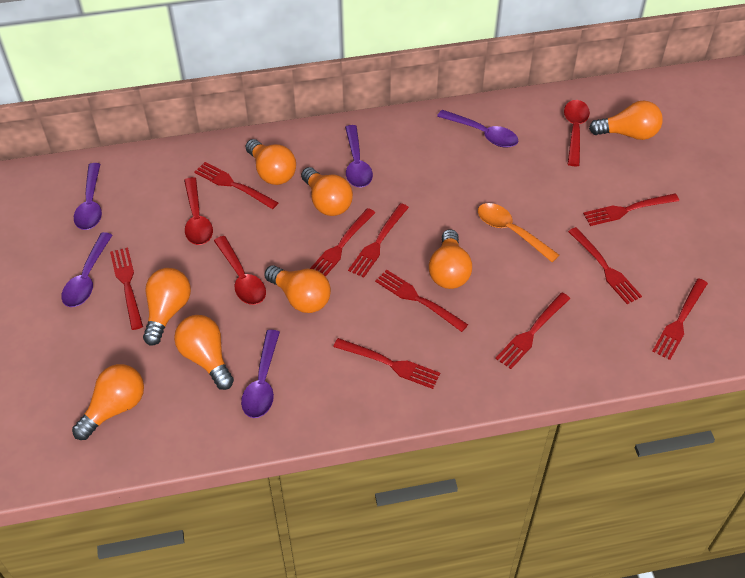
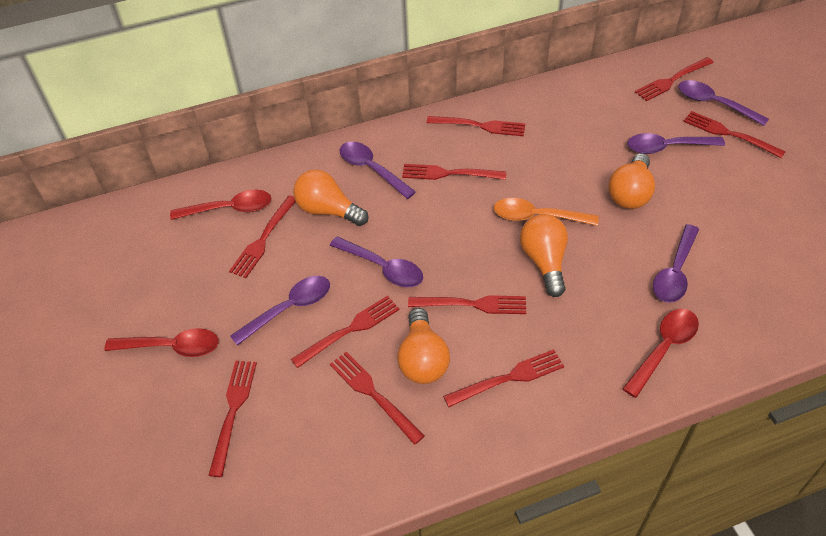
orange light bulb: [72,364,144,440] [143,268,191,345] [174,315,234,390] [246,139,296,185] [264,265,331,313] [301,167,353,216] [429,229,472,289] [589,101,663,140] = 8 -> [293,170,369,226] [397,308,450,384] [520,214,568,297] [608,153,655,209] = 4
purple spoon: [61,232,112,307] [74,163,102,230] [241,330,280,418] [345,125,373,188] [437,110,518,148] = 5 -> [230,276,330,346] [330,236,423,287] [339,142,416,199] [627,133,725,154] [653,224,699,303] [678,80,769,126] = 6

